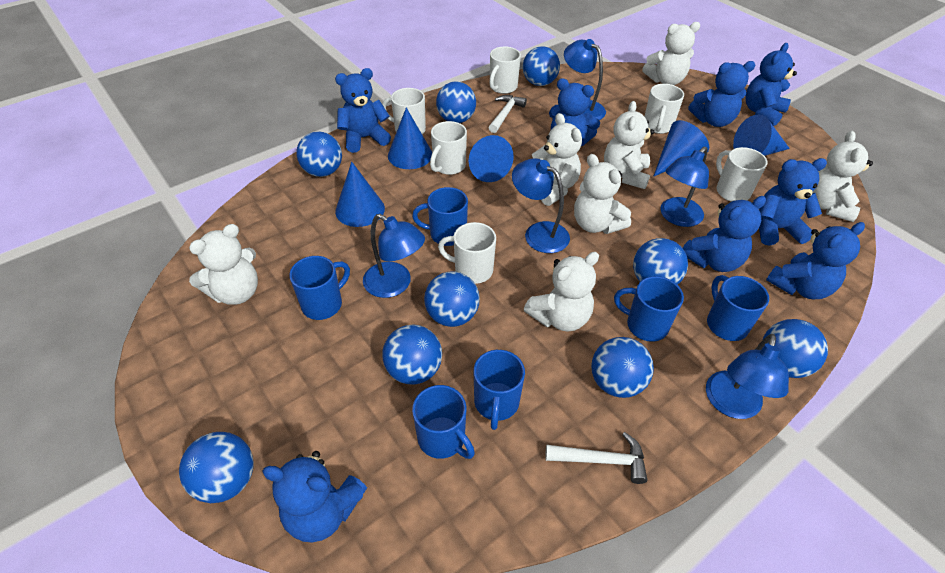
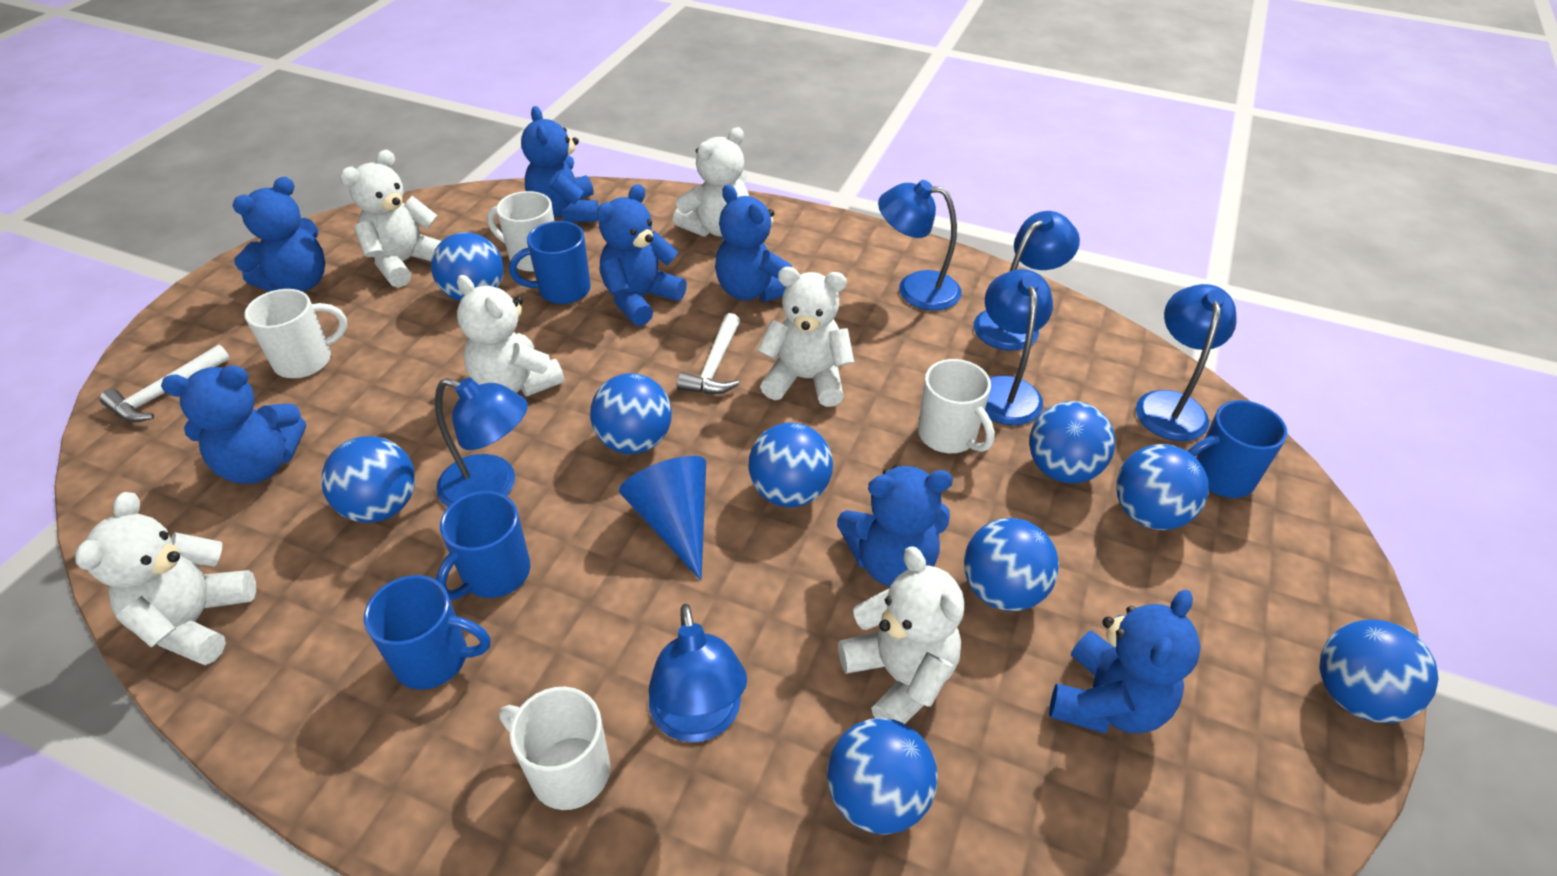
blue cone: [335,162,385,227] [388,108,432,169] [469,135,514,182] [654,120,709,176] [733,114,790,156] = 5 -> [619,456,706,580] = 1
blue lamp: [363,214,425,298] [512,158,570,253] [564,39,606,120] [660,147,709,227] [706,334,789,419] = 5 -> [435,378,528,507] [649,604,747,742] [878,180,961,311] [974,211,1080,351] [985,269,1053,426] [1136,284,1237,441] = 6
blue mug: [289,256,350,320] [412,187,468,246] [412,385,475,459] [474,350,525,430] [614,276,684,342] [707,275,769,341] = 6 -> [364,575,491,689] [436,491,531,600] [509,221,591,304] [1188,400,1288,498] = 4
blue teddy bear: [262,451,367,543] [335,68,391,153] [549,79,600,146] [683,196,766,272] [688,61,755,127] [745,43,797,126] [759,158,827,246] [766,222,865,299] = 8 -> [161,365,306,484] [233,177,325,292] [521,106,599,222] [596,184,687,326] [715,184,792,302] [837,465,953,587] [1049,590,1201,734] = 7
white mug: [382,88,426,134] [430,121,467,175] [438,222,496,284] [489,47,521,94] [644,84,684,134] [716,147,767,202] = 6 -> [244,289,347,378] [487,191,554,272] [499,687,610,810] [918,359,995,453] = 4
white teddy bear: [189,224,258,305] [524,252,599,331] [532,113,582,206] [574,154,631,234] [604,101,654,189] [642,22,701,85] [812,131,873,222] = 7 -> [75,492,256,665] [340,150,441,287] [457,275,565,397] [673,127,749,237] [758,267,854,407] [838,546,964,724] = 6

